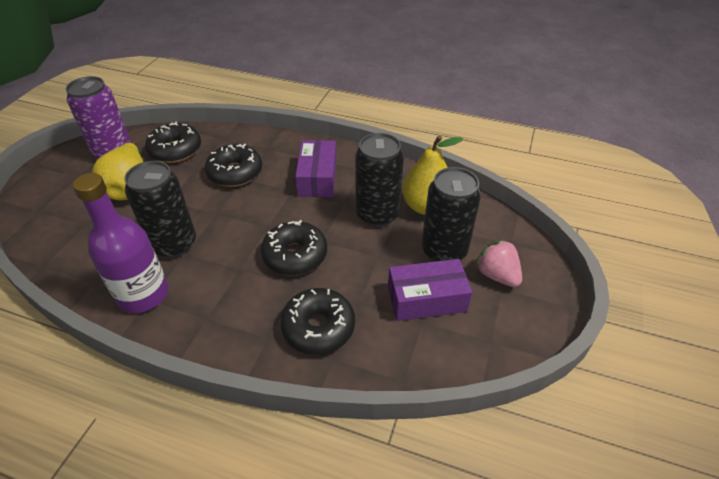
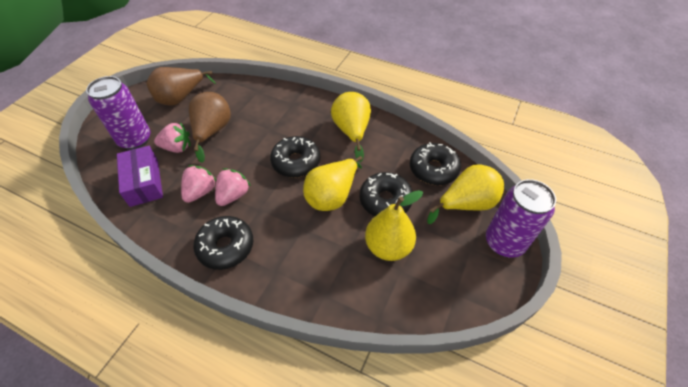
black can: [124,161,196,258] [355,133,404,227] [422,167,481,262] = 3 -> none = 0
brown pear: none = 0 -> [146,67,216,106] [189,92,231,163] = 2
pink strawberry: [475,239,522,287] = 1 -> [154,122,190,153] [181,165,216,203] [215,168,251,206] = 3
purple bottle: [73,173,168,313] = 1 -> none = 0
purple box: [295,140,336,197] [388,259,472,321] = 2 -> [117,146,163,207] = 1
purple can: [66,76,131,159] = 1 -> [86,76,150,150] [486,179,556,258] = 2
yellow pear: [92,140,143,200] [402,136,463,215] = 2 -> [303,156,363,211] [331,92,371,162] [365,190,423,261] [427,165,504,224] = 4

